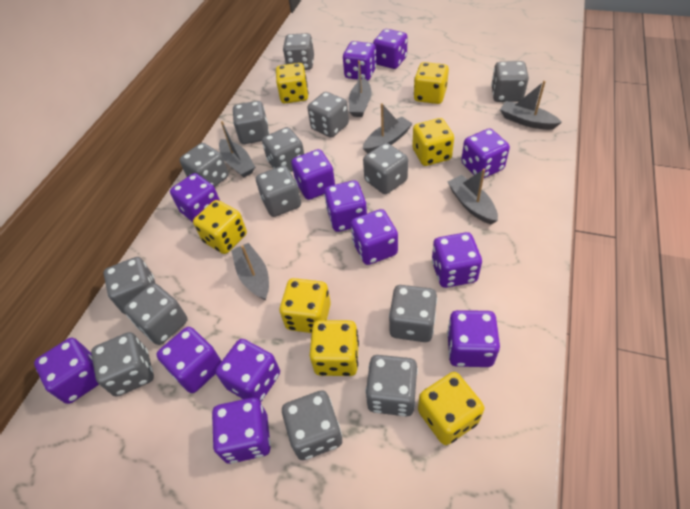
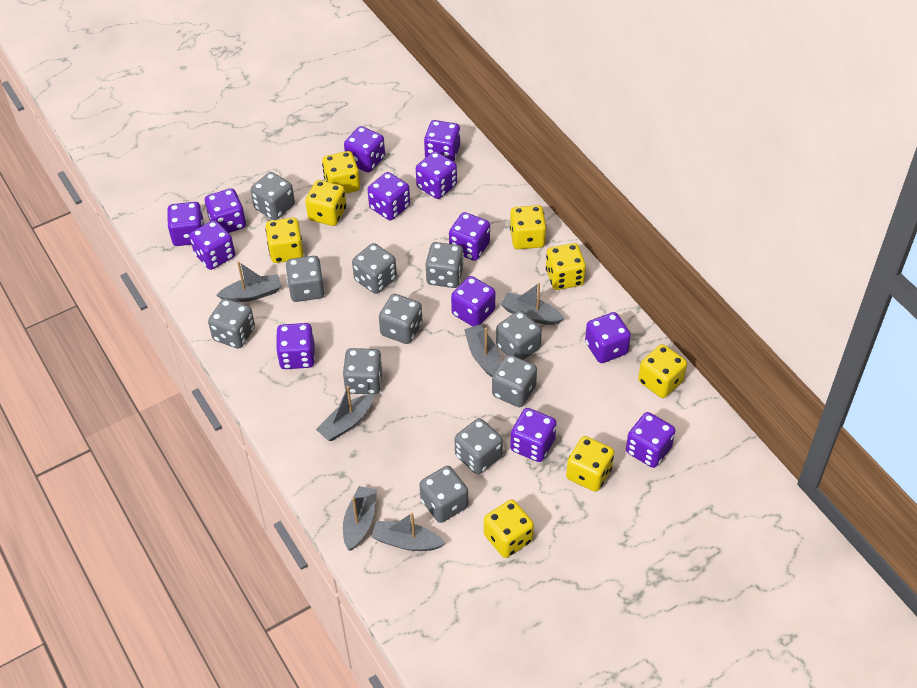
grey dice: [91,332,154,397] [103,257,156,314] [124,283,188,345] [179,143,229,187] [233,101,269,144] [256,166,301,217] [262,127,304,172] [282,390,342,460] [283,33,314,70] [307,92,349,138] [363,143,408,194] [365,355,418,416] [389,285,437,342] [491,61,529,102] = 14 -> [208,298,255,349] [251,172,295,220] [286,256,325,302] [343,348,383,394] [352,243,397,294] [379,294,423,344] [419,466,468,523] [426,242,464,288] [455,418,503,474] [492,354,537,407] [496,310,542,360] = 11
yellow dice: [193,200,247,254] [276,63,308,104] [280,278,331,333] [309,320,359,376] [412,118,454,166] [414,62,449,104] [418,372,485,445] = 7 -> [265,218,304,263] [305,180,346,226] [322,151,360,194] [484,499,534,558] [510,205,547,249] [546,243,586,290] [566,436,614,492] [638,344,687,398] = 8

